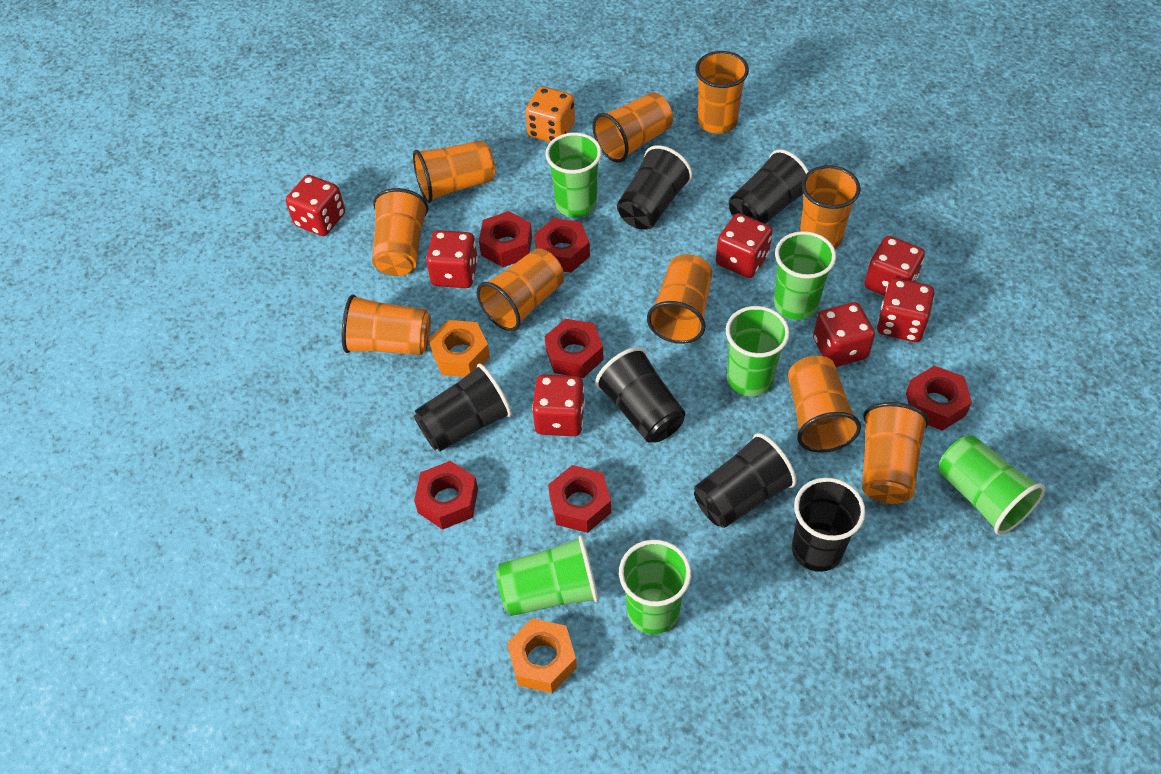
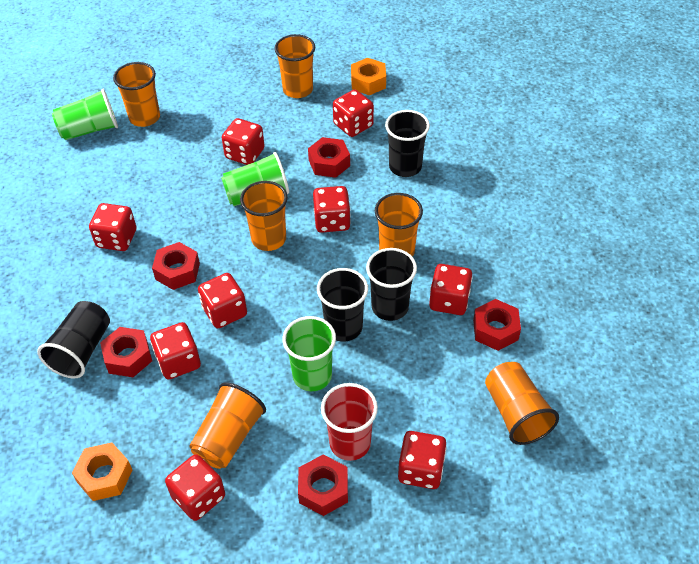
black cup: [414,364,512,451] [595,347,685,443] [617,145,692,230] [694,433,797,528] [729,149,809,224] [792,478,865,572] = 6 -> [37,301,110,378] [317,268,368,342] [366,248,417,321] [385,110,430,177] = 4
green cup: [496,535,599,616] [545,132,602,217] [619,540,691,634] [726,306,790,396] [774,231,836,320] [939,435,1045,535] = 6 -> [52,89,118,140] [221,152,289,206] [282,316,336,391] = 3
orange cup: [342,295,431,355] [372,188,428,276] [413,140,495,203] [477,248,564,331] [592,92,673,163] [647,254,712,344] [695,51,749,134] [788,356,861,453] [800,165,861,249] [862,402,929,504] = 10 -> [113,62,160,127] [190,382,266,469] [240,181,288,251] [274,34,315,98] [375,193,423,257] [485,362,559,445] = 6
orange dice: [525,87,575,142] = 1 -> none = 0
red cup: none = 0 -> [321,383,378,461] = 1
red dice: [286,175,345,236] [426,230,478,288] [532,374,585,436] [716,213,773,278] [813,302,875,367] [865,236,925,296] [877,278,935,342] = 7 -> [89,203,136,251] [150,322,201,379] [165,454,225,521] [198,273,247,328] [222,118,265,165] [313,186,351,233] [333,90,374,137] [398,431,447,489] [429,264,472,315] = 9
red nut: [414,461,478,530] [479,211,532,267] [534,218,590,273] [545,319,604,378] [548,465,611,533] [906,366,972,431] = 6 -> [100,327,152,377] [152,242,200,290] [298,455,348,516] [308,137,350,178] [473,299,521,351] = 5

